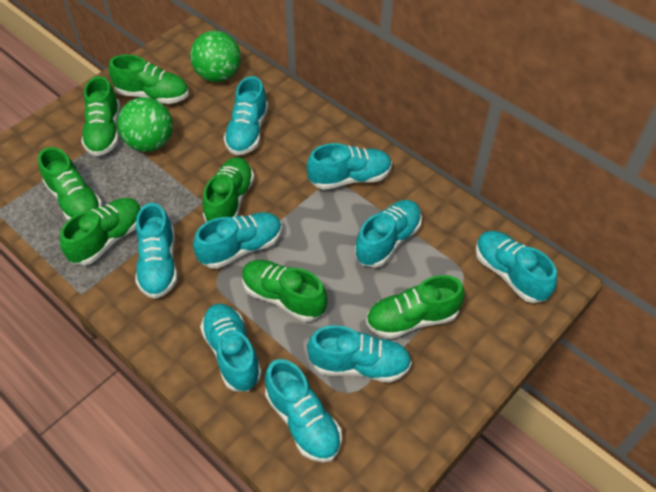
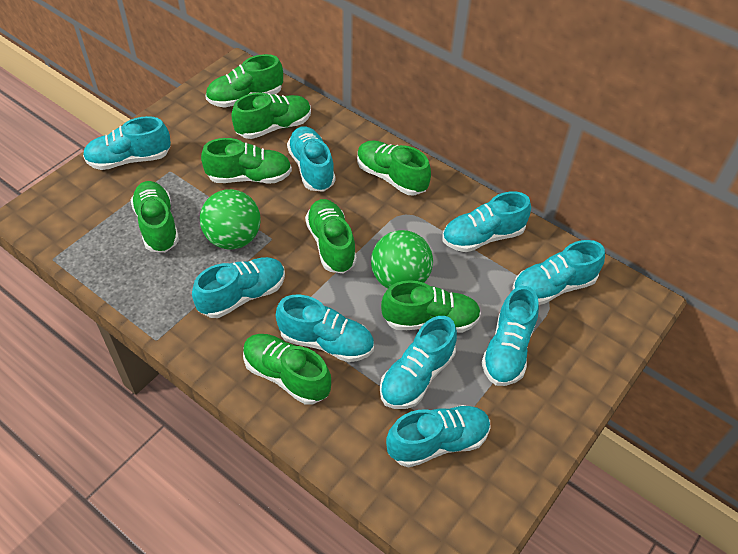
green shoe: [38,147,103,220] [60,198,141,265] [81,76,120,156] [109,55,189,104] [203,157,254,222] [242,260,327,322] [366,275,465,339] = 7 -> [131,181,179,253] [201,138,292,183] [205,54,283,108] [231,93,311,139] [243,334,331,405] [305,199,357,274] [357,140,431,195] [381,280,481,333] = 8

